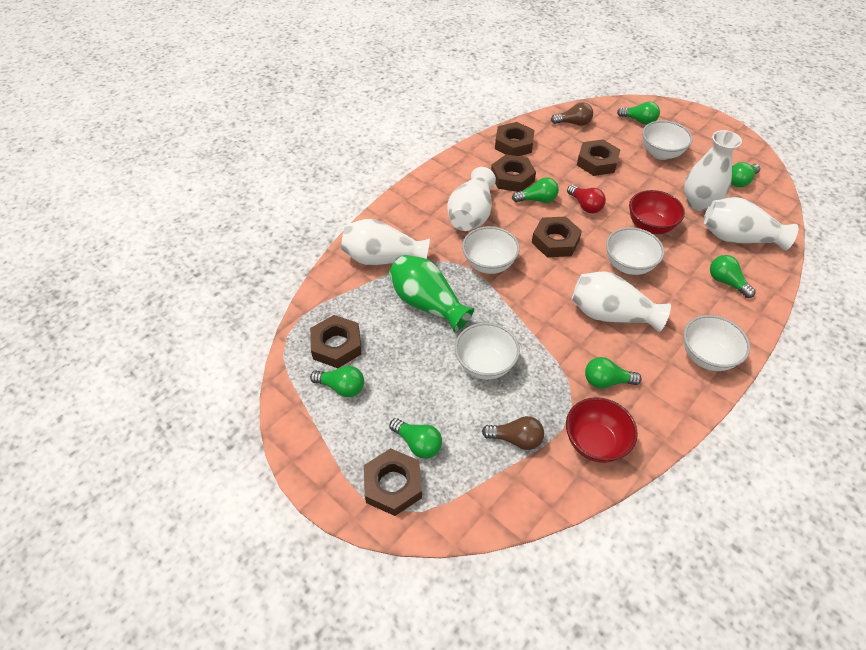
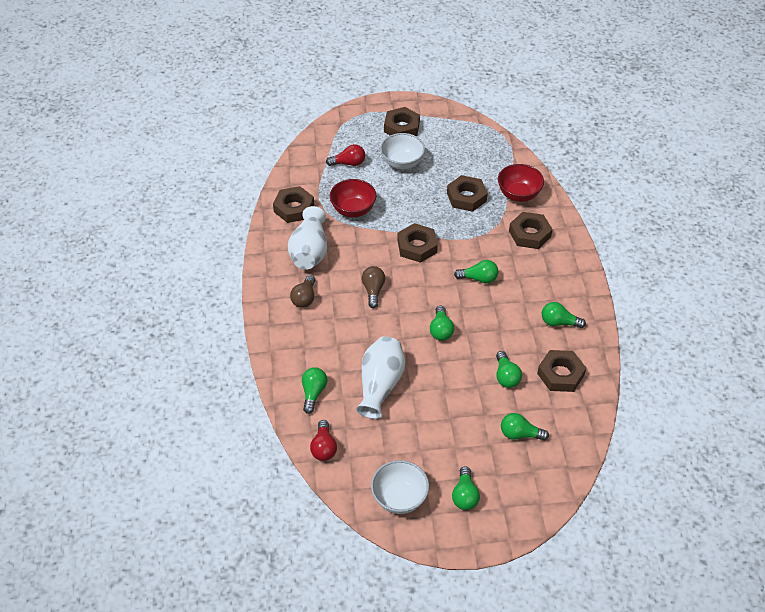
green vase: [389,255,474,332] = 1 -> none = 0
red light bulb: [567,185,606,213] = 1 -> [310,420,337,461] [326,144,365,166] = 2
white bowl: [455,323,520,380] [462,226,520,274] [606,227,664,275] [642,120,693,160] [684,315,750,371] = 5 -> [371,460,429,514] [380,133,425,169] = 2
white vase: [341,219,430,265] [447,167,496,231] [572,271,671,332] [684,130,742,211] [704,197,798,251] = 5 -> [288,206,327,270] [356,336,405,419] = 2

